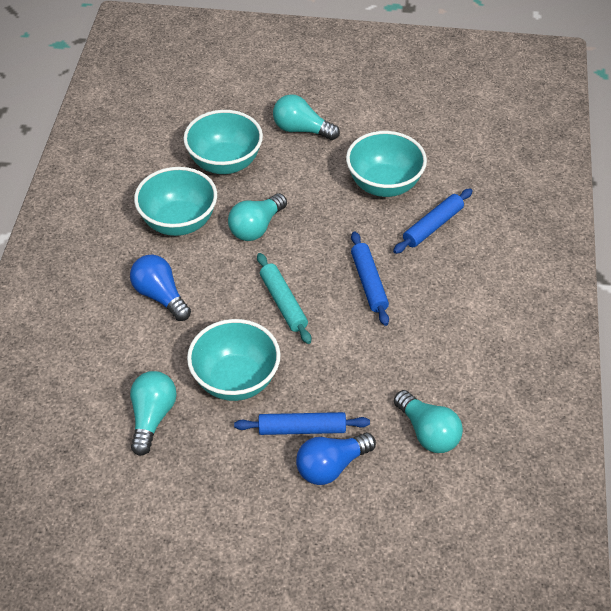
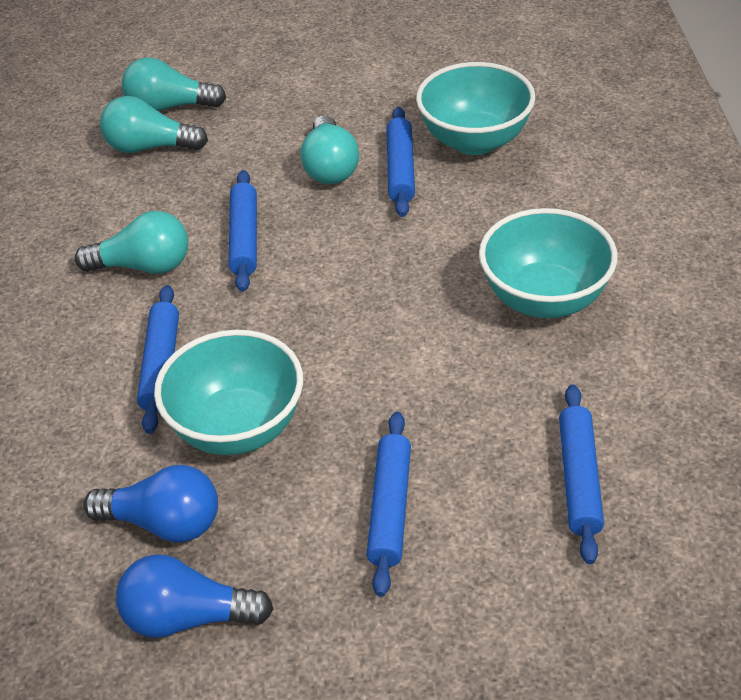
blue rolling pin: [234,412,370,435] [351,232,389,326] [393,188,473,254] = 3 -> [137,285,179,434] [229,170,257,292] [366,411,411,597] [386,107,415,217] [559,384,604,564] = 5
turquoise bowl: [134,167,217,236] [183,110,263,174] [187,319,281,401] [346,131,427,197] = 4 -> [154,330,303,455] [416,62,535,155] [479,208,618,318] = 3
turquoise rolling pin: [257,253,311,344] = 1 -> none = 0

